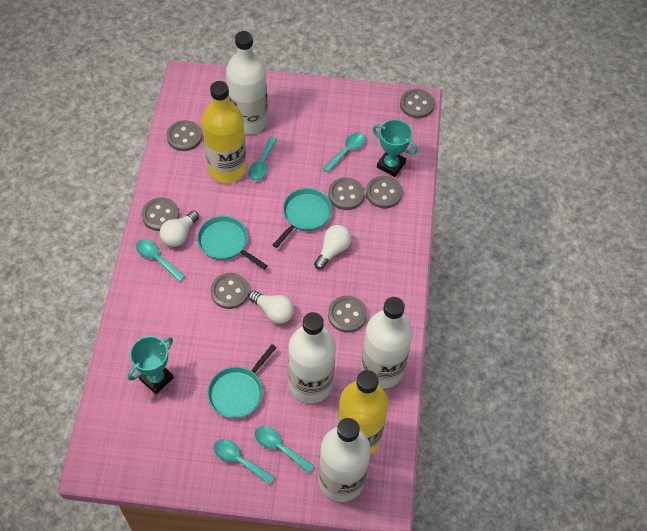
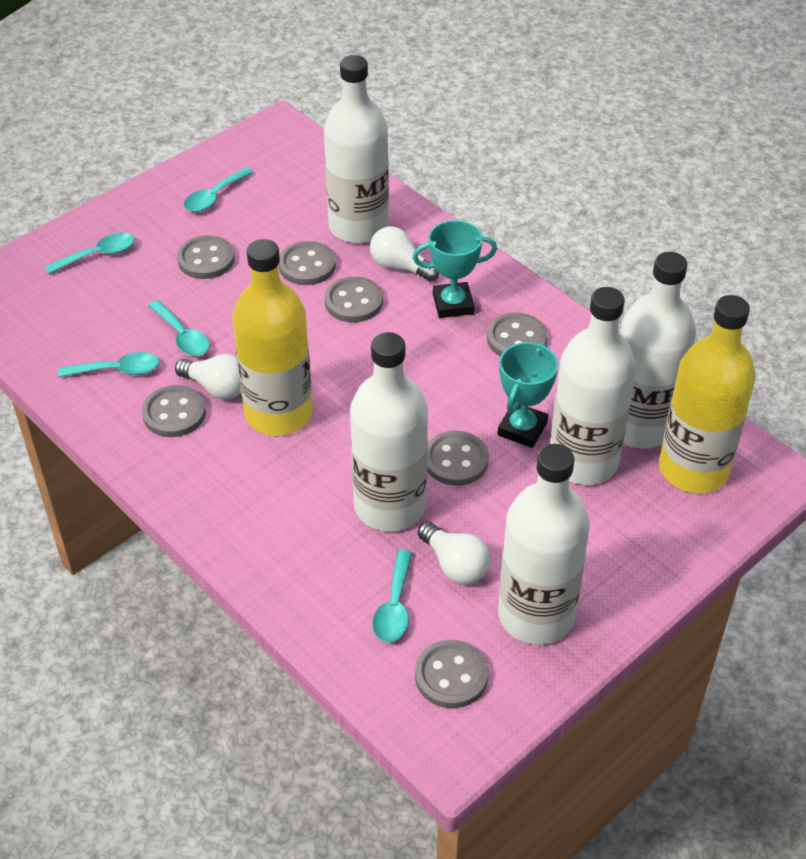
turquoise pan: [197,216,268,270] [208,344,277,418] [273,188,332,248] = 3 -> none = 0
white bottle: [226,31,268,134] [288,312,336,403] [318,418,371,502] [361,297,413,389] = 4 -> [324,55,389,243] [350,332,428,532] [498,444,590,645] [550,287,636,485] [620,252,696,449] = 5

